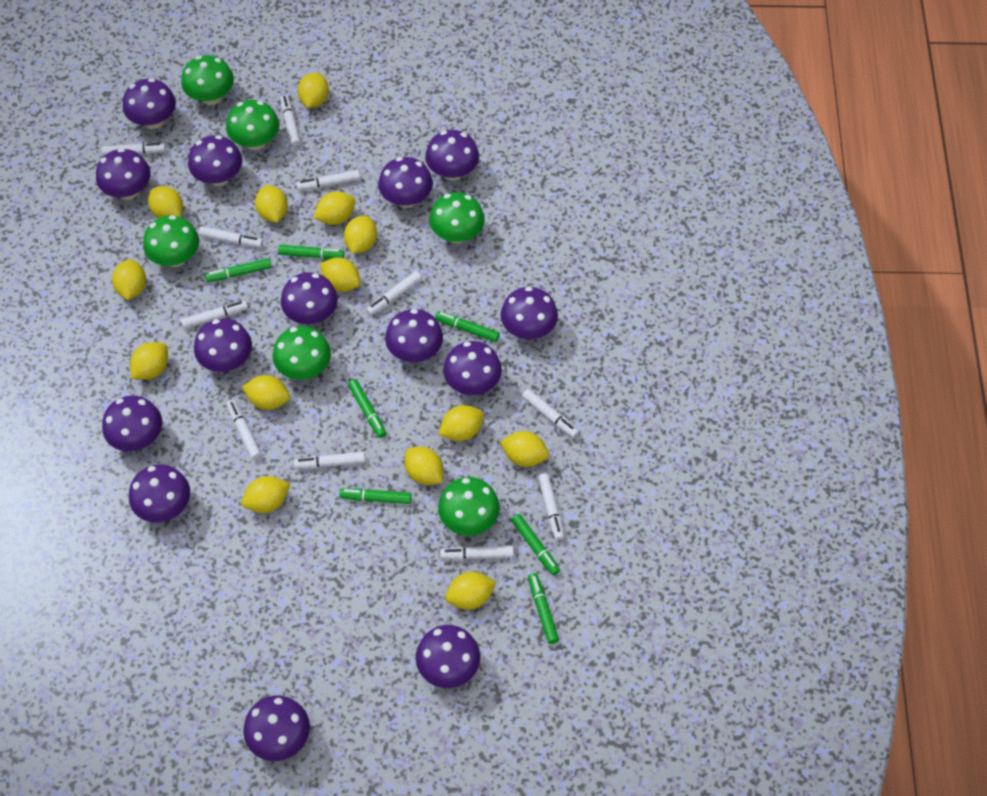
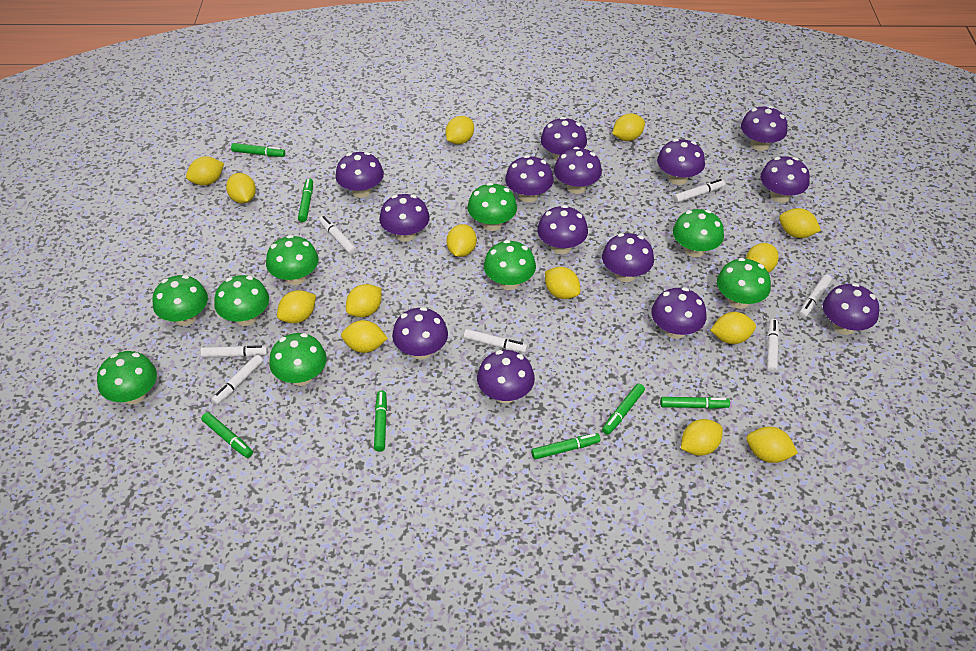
green mushroom: [143,215,199,267] [181,55,234,105] [226,100,279,150] [273,326,331,380] [429,192,485,243] [438,477,500,536] = 6 -> [97,351,157,405] [153,275,208,326] [214,275,269,326] [266,235,319,285] [269,333,327,386] [467,183,517,231] [484,240,536,290] [673,209,724,257] [717,258,771,309] = 9
white marker: [101,143,166,156] [181,301,248,329] [199,226,263,248] [226,400,262,460] [280,95,300,147] [294,452,365,469] [296,170,360,191] [366,271,422,316] [440,546,514,560] [522,389,579,438] [538,473,564,540] = 11 -> [200,345,268,358] [211,355,263,405] [319,216,357,255] [464,329,528,353] [673,179,725,203] [767,319,779,373] [799,274,832,318] = 7

